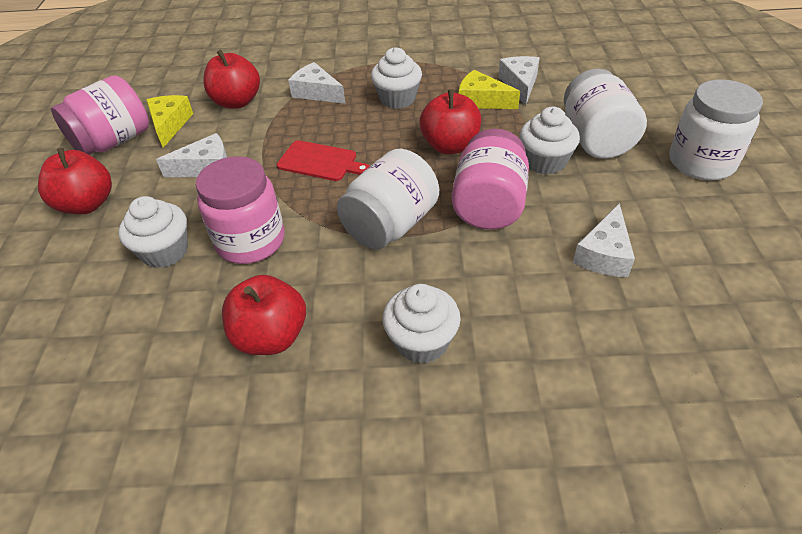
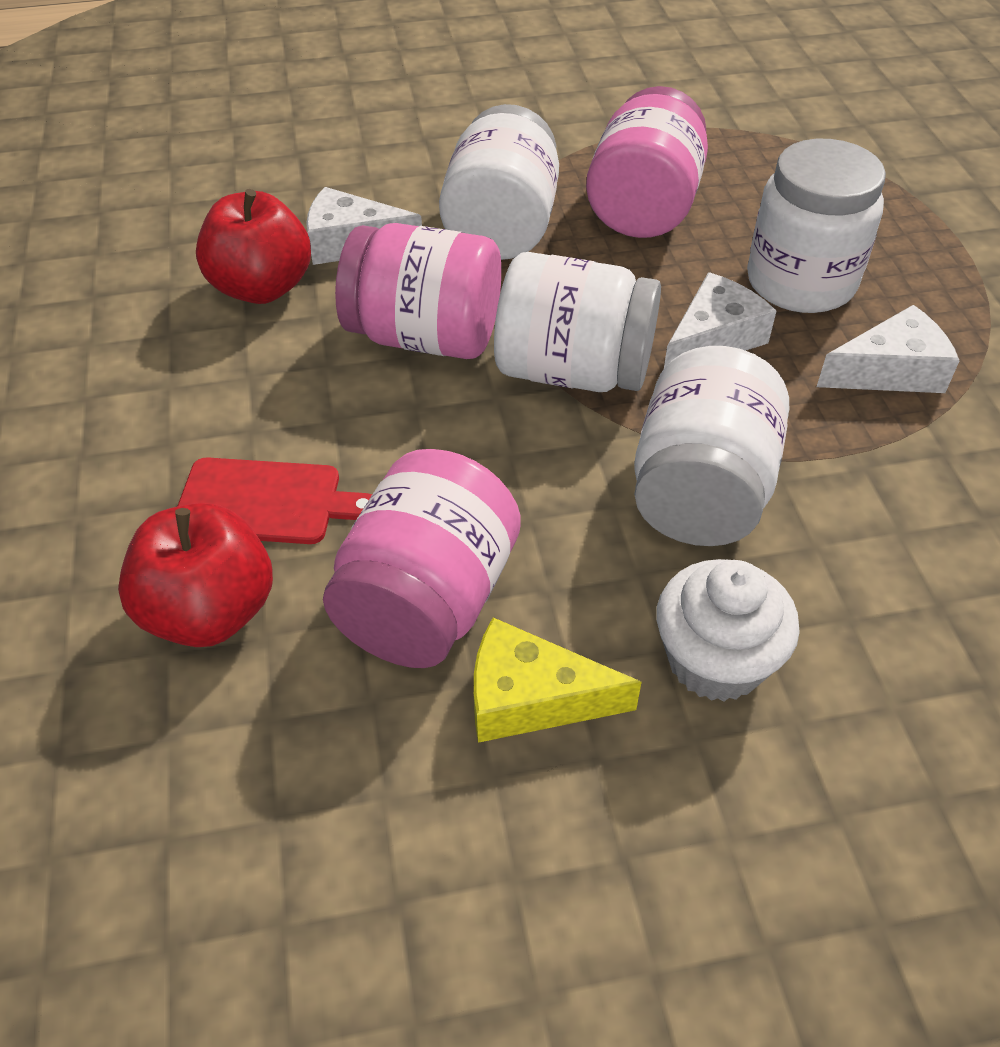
red apple: [38,148,112,214] [203,50,260,109] [222,275,306,355] [420,89,481,154] = 4 -> [118,503,273,647] [196,189,311,304] = 2
white cheese: [156,133,227,177] [288,62,345,104] [498,56,540,105] [573,203,635,277] = 4 -> [306,187,422,265] [664,272,776,368] [817,305,959,393] = 3
white cupcake: [118,196,188,268] [371,47,422,109] [383,284,461,364] [520,107,580,175] = 4 -> [656,559,800,701] = 1
white jar: [337,149,439,250] [564,69,647,159] [669,79,763,180] = 3 -> [439,104,559,260] [494,252,661,392] [634,346,789,546] [747,139,886,313] = 4
yellow cheese: [146,95,193,148] [459,70,520,109] = 2 -> [474,618,642,743] = 1

